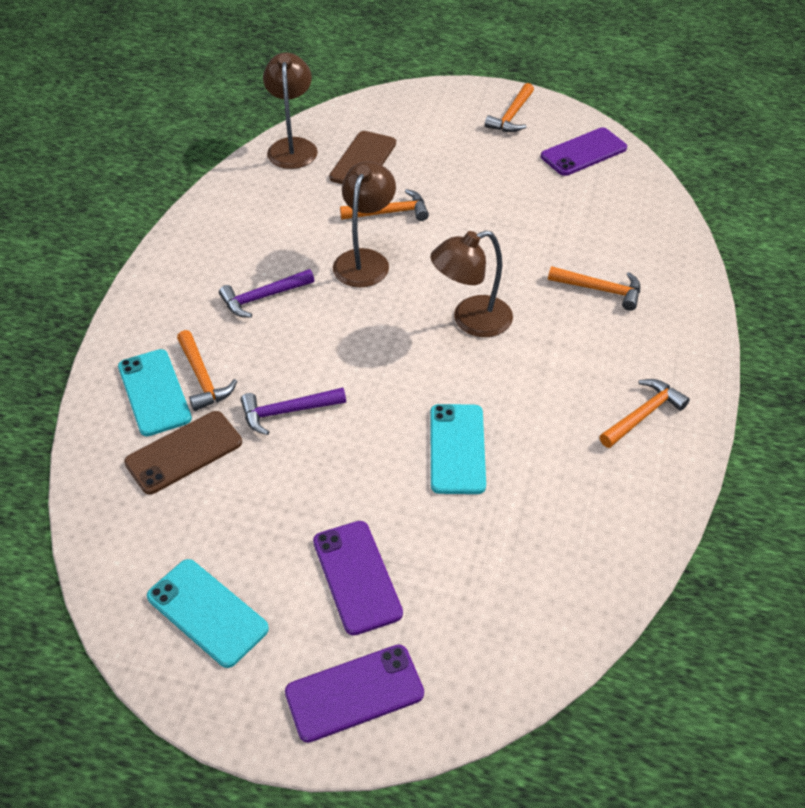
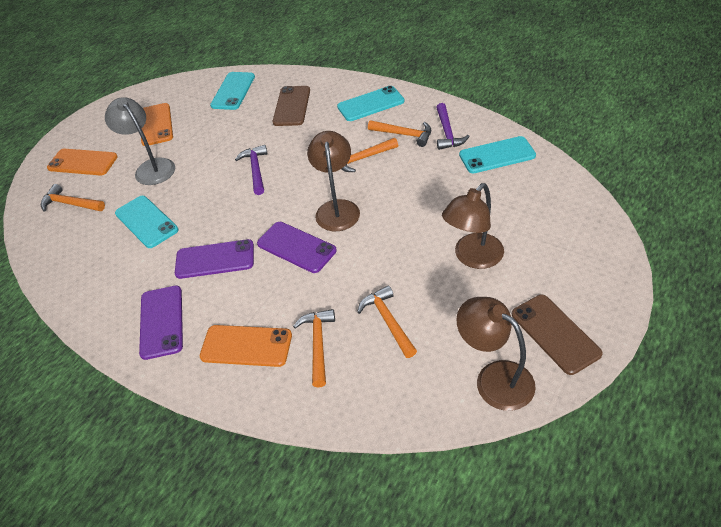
grey lamp: none = 0 -> [105,97,175,185] = 1
orange phone: none = 0 -> [47,149,118,175] [141,103,173,146] [200,325,292,367] = 3
turquoise phone: [118,349,192,436] [147,559,269,668] [430,404,486,494] = 3 -> [115,196,178,248] [210,72,255,110] [337,86,404,121] [459,136,536,173] = 4

